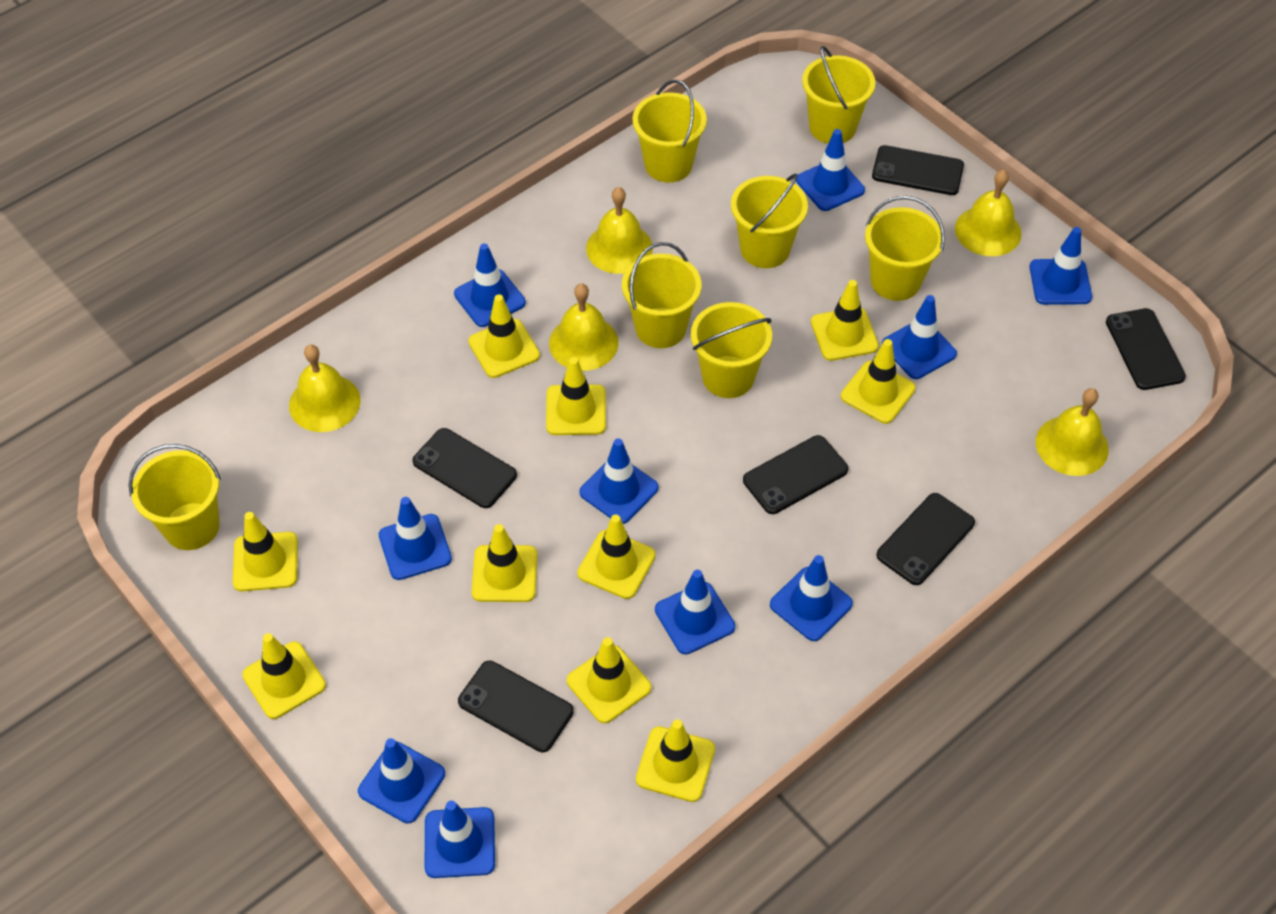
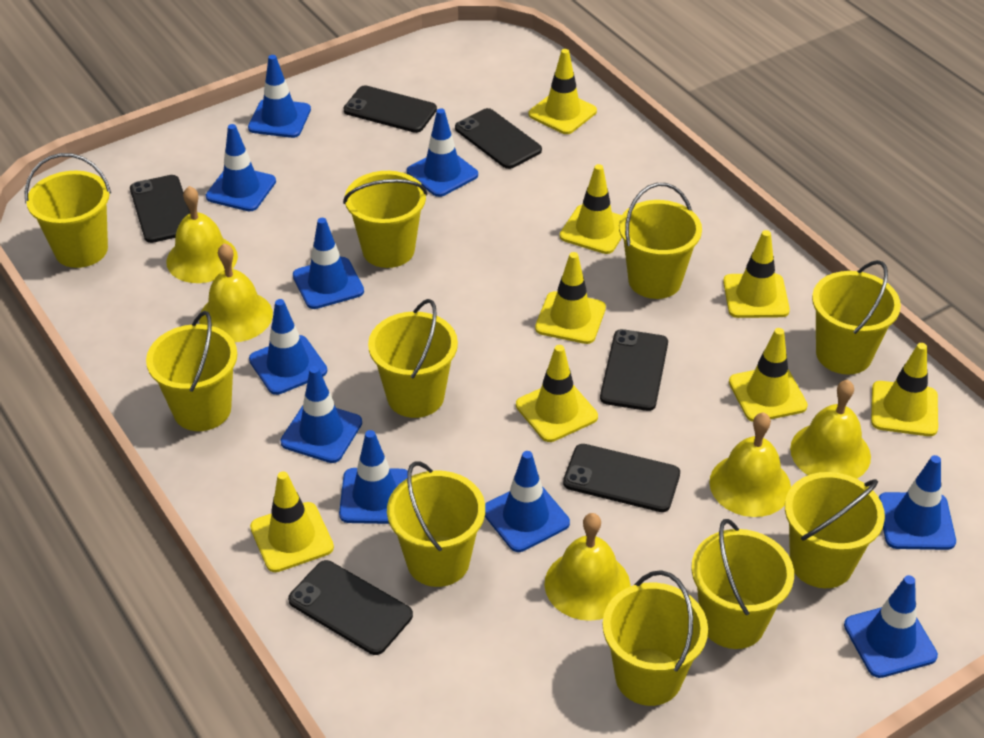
yellow bucket: [129,444,221,550] [622,242,701,348] [633,80,707,182] [691,302,772,398] [731,174,808,268] [802,46,875,144] [865,196,945,301] = 7 -> [25,153,111,268] [146,311,237,431] [343,171,427,268] [368,299,458,418] [387,461,485,587] [603,570,708,706] [619,183,702,299] [691,519,794,649] [785,472,885,588] [812,260,901,375] = 10
yellow traffic cone: [233,512,298,591] [242,633,326,719] [468,294,540,378] [472,524,537,602] [546,357,606,435] [567,637,651,723] [577,515,656,599] [636,720,715,802] [811,280,879,361] [841,339,916,424] = 10 -> [250,471,334,572] [516,345,598,442] [529,49,597,134] [535,252,606,344] [560,164,622,254] [723,230,790,318] [729,328,808,422] [871,343,938,436] = 8

